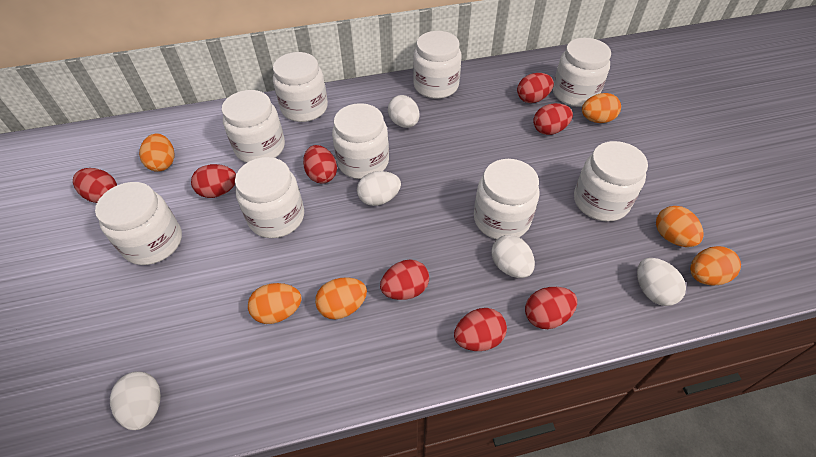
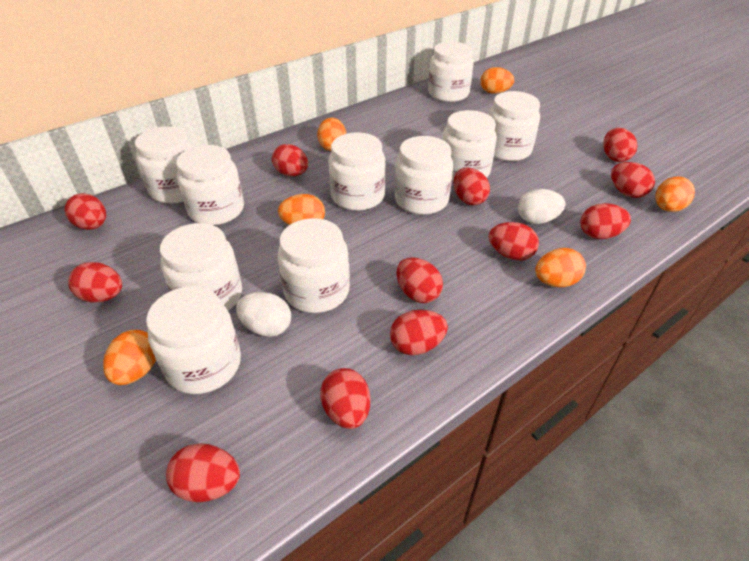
red egg: [73,168,117,203] [191,164,236,198] [303,145,337,183] [380,259,429,300] [454,308,507,351] [517,73,554,103] [525,287,577,329] [534,103,573,135] = 8 -> [64,193,106,230] [68,262,122,303] [166,443,240,502] [272,144,308,176] [320,368,371,429] [390,310,448,355] [397,257,443,303] [454,168,490,205] [489,222,539,261] [580,203,631,239] [603,128,637,162] [611,162,655,198] = 12
white egg: [110,371,161,430] [357,171,401,206] [388,95,419,128] [491,235,535,278] [637,258,686,306] = 5 -> [236,292,291,337] [518,189,566,224] = 2
white jar: [95,182,182,265] [222,90,285,163] [235,157,304,238] [273,52,328,122] [332,103,389,179] [413,31,461,99] [474,159,540,239] [553,38,611,107] [574,141,648,222] = 9 -> [135,126,193,203] [146,286,241,394] [160,223,242,311] [176,145,244,225] [278,218,350,313] [328,132,386,211] [394,136,453,215] [428,42,474,102] [442,110,497,182] [489,91,540,161] = 10

